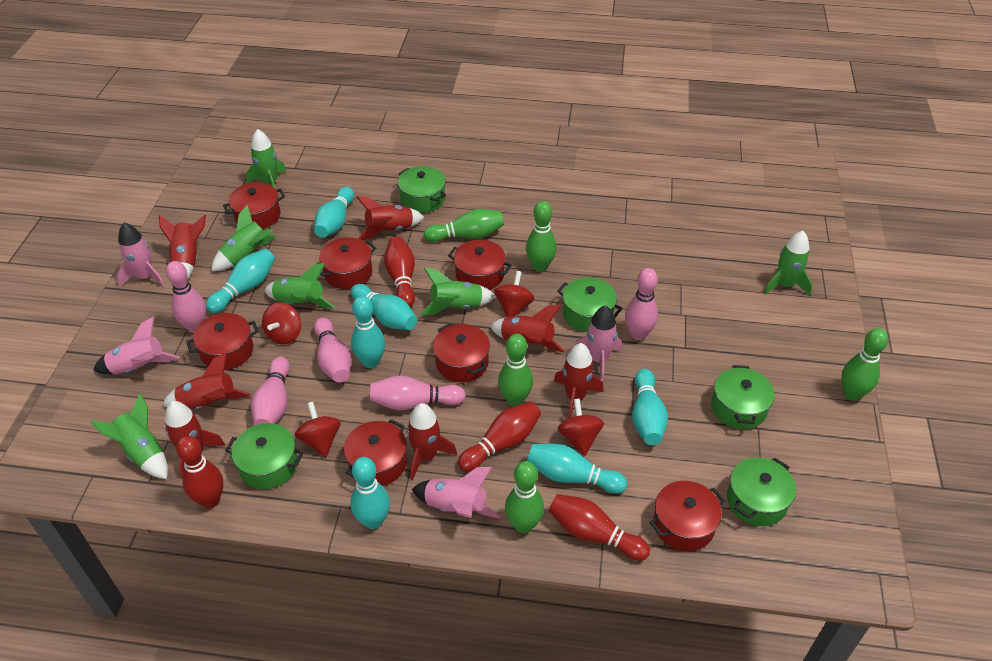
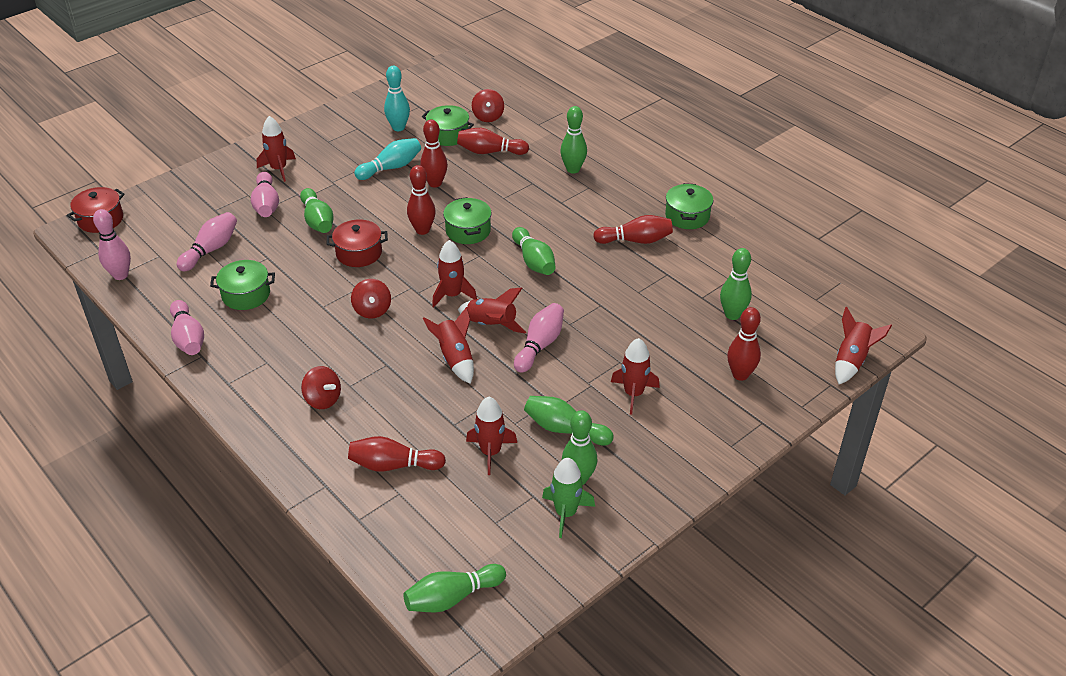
green bowling pin: [424,209,504,242] [498,334,533,406] [505,461,544,533] [526,201,556,272] [841,328,888,401] = 5 -> [300,188,334,233] [404,564,506,612] [512,227,556,275] [524,396,614,446] [560,106,587,174] [562,410,598,485] [720,248,752,320] = 7
green pot: [225,423,304,489] [398,166,446,213] [557,277,622,332] [711,365,775,429] [727,457,796,526] = 5 -> [210,260,275,310] [422,105,474,146] [443,197,492,244] [665,183,713,229] = 4
green rocket: [90,394,168,479] [211,205,276,271] [246,129,287,189] [264,263,335,309] [420,268,496,315] [764,231,812,295] = 6 -> [542,458,595,538] = 1
pink rocket: [93,317,179,375] [117,223,165,287] [412,467,500,518] [574,306,622,382] = 4 -> none = 0
red bowling pin: [176,436,223,508] [384,236,415,307] [458,401,541,472] [549,494,650,561] = 4 -> [348,436,446,472] [407,165,436,235] [420,120,448,187] [457,128,529,155] [593,215,673,244] [727,307,761,381] = 6
red pot: [186,313,258,370] [223,182,285,229] [319,237,376,289] [344,419,407,486] [433,323,490,382] [448,240,512,290] [650,481,725,551] = 7 -> [67,187,125,233] [327,220,388,267] = 2
red spinning top: [262,302,301,344] [295,402,341,457] [494,271,535,317] [558,399,604,455] = 4 -> [301,366,341,409] [351,279,391,318] [472,89,504,122] = 3
turquoise bowling pin: [206,249,275,313] [314,187,354,238] [351,284,417,330] [351,296,385,368] [351,457,390,529] [527,444,627,494] [632,369,668,445] = 7 -> [354,138,421,180] [384,66,410,131] = 2

